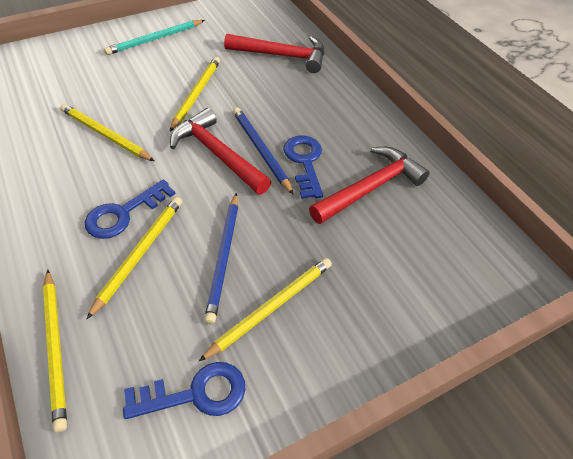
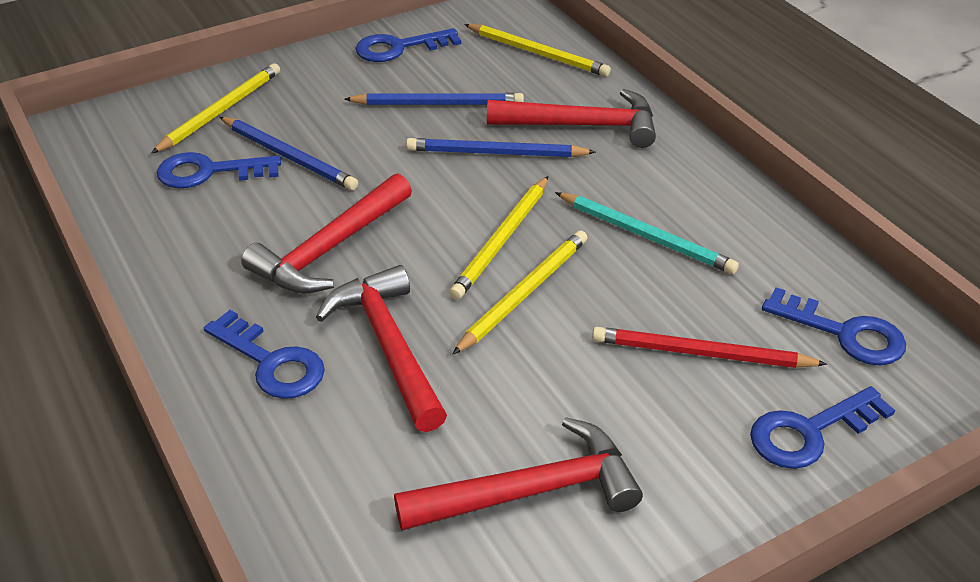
blue key: [85,180,176,239] [123,362,245,419] [283,136,323,199] = 3 -> [157,152,281,189] [204,310,325,399] [355,28,461,62] [750,386,895,469] [762,287,906,365] = 5
blue pencil: [204,193,238,324] [233,107,294,195] = 2 -> [220,117,358,190] [344,93,524,105] [406,138,596,157] = 3
red hammer: [170,108,271,195] [224,34,324,73] [309,147,429,224] = 3 -> [241,173,412,294] [316,265,447,432] [394,417,643,531] [487,89,656,148] = 4
red pencil: none = 0 -> [592,327,827,368] = 1
yellow pencil: [43,270,67,432] [60,104,154,161] [87,197,182,319] [170,57,220,131] [199,258,332,361] = 5 -> [151,63,280,154] [449,176,548,300] [452,230,587,355] [464,24,611,77] = 4

